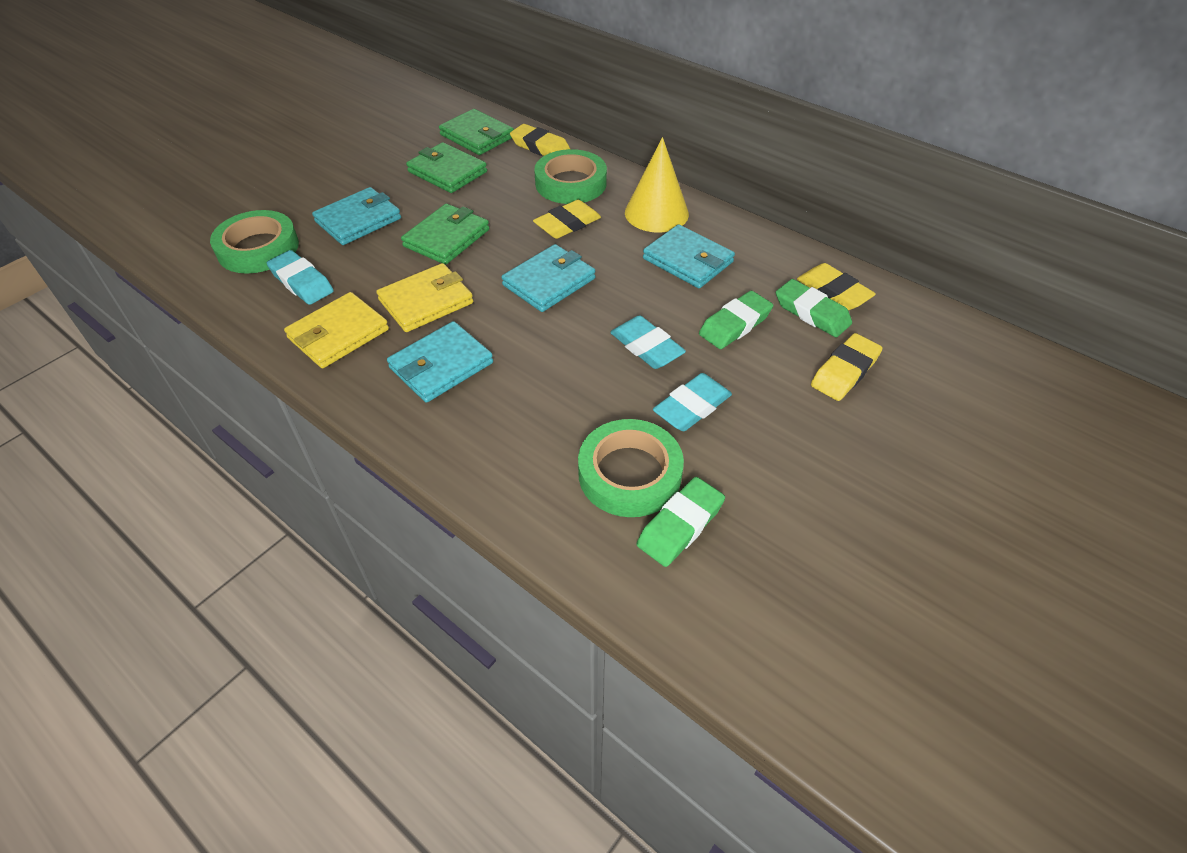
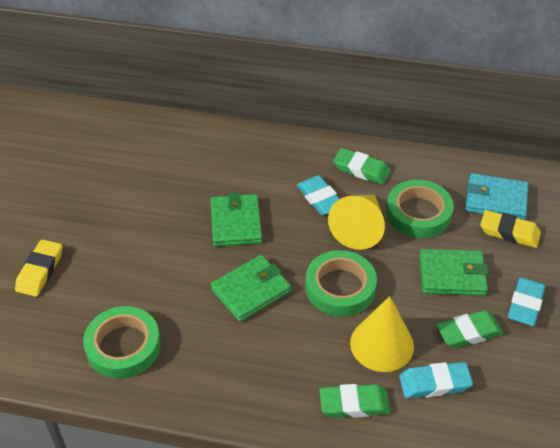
turquoise wallet: [312,187,401,245] [387,321,493,403] [501,244,595,312] [643,224,735,288] = 4 -> [466,173,528,220] = 1
yellow cone: [625,137,689,233] = 1 -> [328,195,385,250] [350,296,414,372] = 2
yellow eraser: [510,124,570,156] [533,200,601,239] [797,263,876,310] [811,333,883,401] = 4 -> [15,239,62,297] [480,210,541,248] = 2
yellow wallet: [284,292,389,368] [376,263,473,332] = 2 -> none = 0

